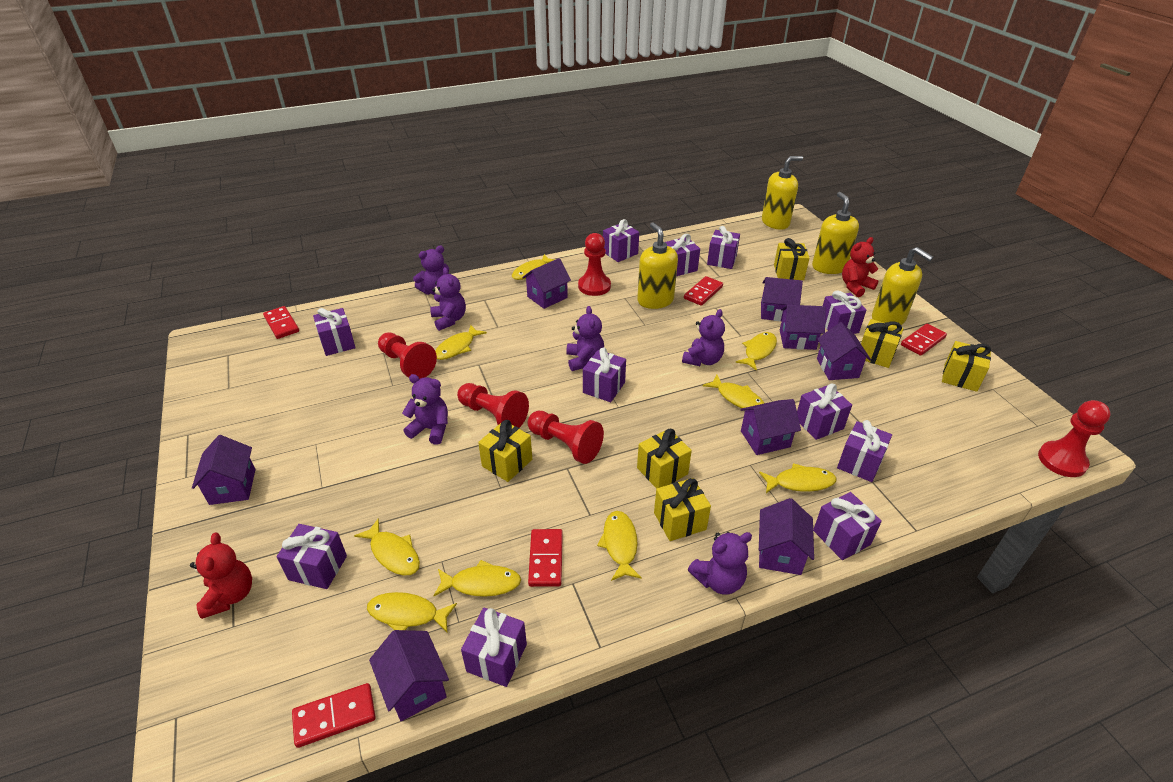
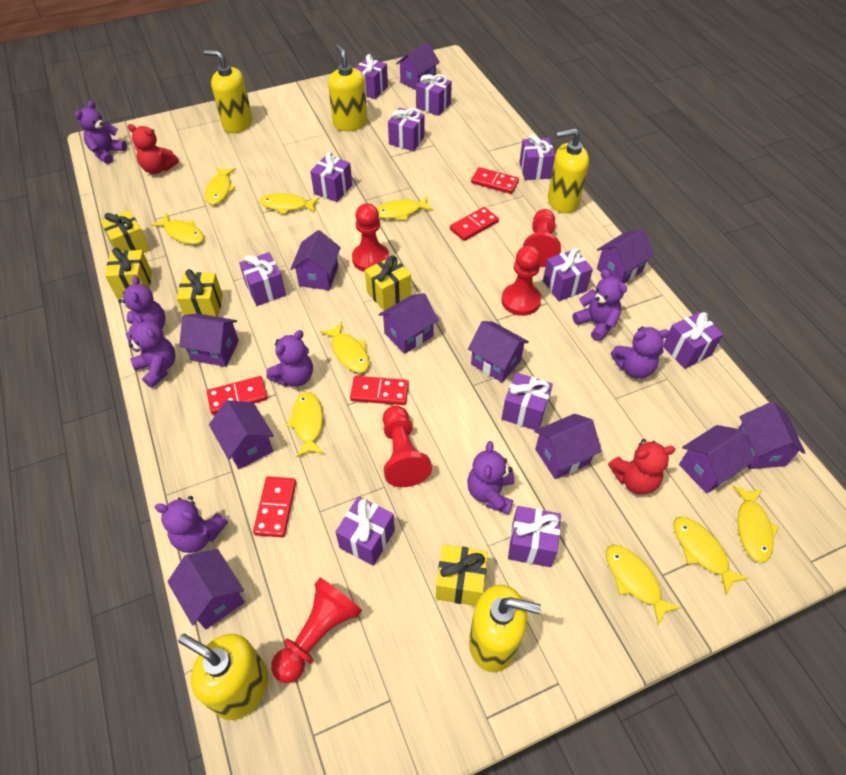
purple house: [192,435,255,505] [369,630,449,721] [522,258,571,309] [740,399,801,455] [759,498,814,575] [761,277,803,321] [780,305,826,350] [817,322,871,380] = 8 -> [167,549,244,629] [179,313,239,367] [209,400,274,469] [291,230,341,290] [378,293,438,354] [396,42,440,90] [468,321,529,382] [534,414,602,479] [597,229,654,284] [679,425,754,494] [738,402,805,469] = 11
purple teddy bear: [402,374,448,445] [413,245,449,295] [430,267,466,331] [566,306,604,371] [682,309,725,366] [688,532,752,595] = 6 -> [75,101,127,164] [118,275,165,343] [129,314,176,388] [155,496,228,553] [266,330,313,387] [467,441,514,514] [572,269,627,341] [611,326,670,379] = 8
yellow gift: [478,420,532,482] [637,429,692,489] [654,478,711,541] [774,238,810,280] [861,319,903,368] [942,341,991,392] = 6 -> [100,210,150,253] [105,247,152,298] [177,269,223,317] [365,256,411,310] [436,544,488,606] = 5
yellow soap dispenser: [637,222,678,309] [762,156,803,230] [812,192,859,274] [872,247,933,326] = 4 -> [178,634,268,720] [204,50,253,133] [328,44,367,131] [469,585,541,672] [548,128,589,213] = 5

